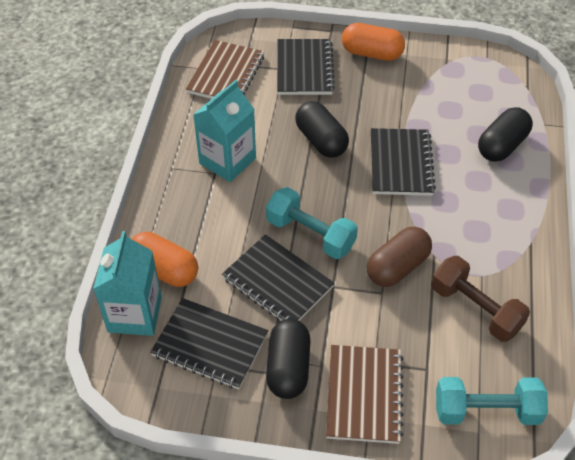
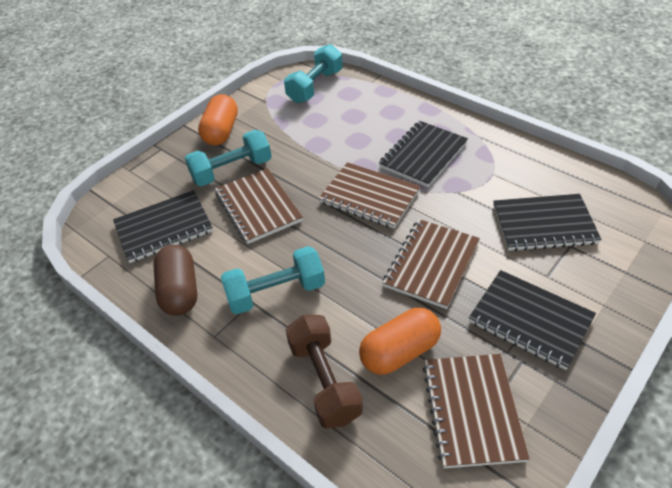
black capsule: [266,319,311,399] [295,101,349,158] [478,107,533,162] = 3 -> none = 0
brown notebook: [186,40,264,99] [326,345,404,444] = 2 -> [215,168,303,244] [319,162,421,229] [383,219,480,309] [422,354,530,468] = 4
turquoise carton: [93,231,162,336] [193,80,256,182] = 2 -> none = 0
turquoise dumbbell: [266,187,358,259] [436,377,548,425] = 2 -> [185,130,272,186] [221,246,325,314] [284,44,343,103] = 3

